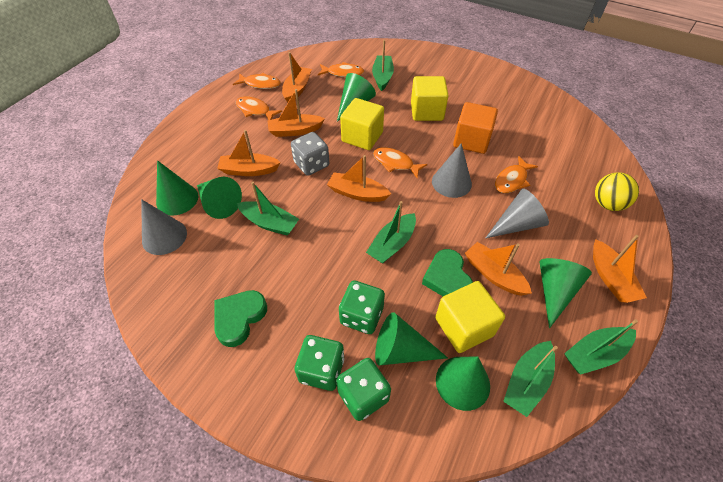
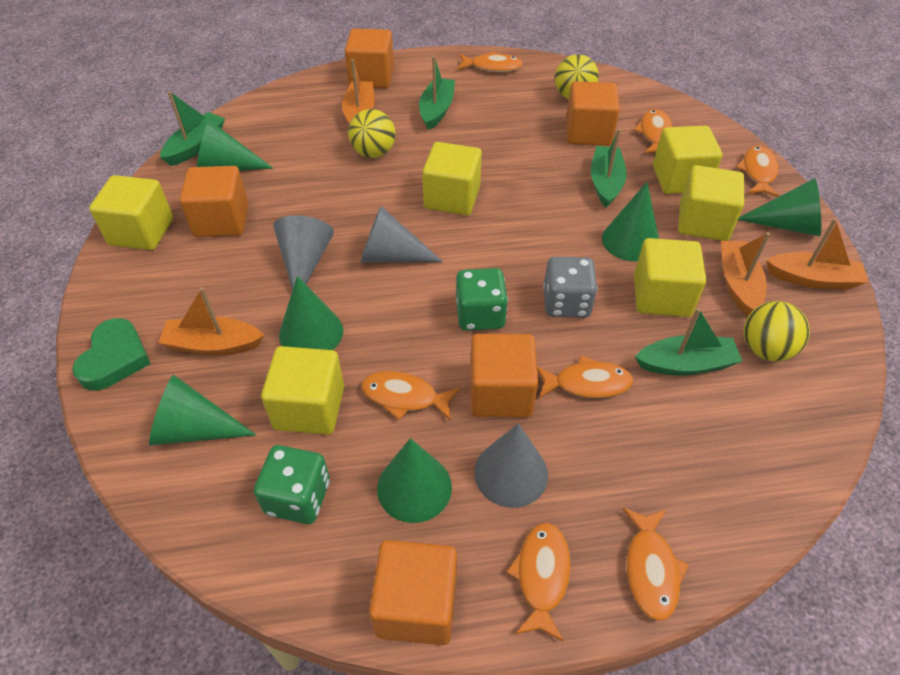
green boat: [237,182,299,236] [366,201,416,264] [372,40,394,91] [503,341,558,417] [564,319,638,375] = 5 -> [160,91,225,166] [419,56,455,130] [591,129,627,208] [635,308,742,376] = 4
green dice: [295,335,344,391] [336,358,391,421] [339,281,385,334] = 3 -> [254,445,330,524] [456,268,508,331] = 2
green heart: [214,290,267,347] [422,249,473,296] = 2 -> [72,318,151,391] = 1
orange boat: [217,130,281,176] [267,89,325,137] [282,52,312,103] [327,155,391,202] [465,242,532,296] [593,235,647,303] = 6 -> [158,287,264,355] [342,59,375,124] [721,232,770,316] [766,218,868,290] = 4
orange cube: [453,102,498,154] = 1 -> [179,166,248,237] [345,28,394,88] [369,540,457,645] [470,334,538,417] [566,81,620,146] = 5
orange fish: [233,73,281,89] [236,96,282,120] [318,62,364,77] [373,147,427,178] [495,156,538,193] = 5 -> [361,371,460,420] [458,52,523,72] [506,522,571,642] [537,355,633,398] [622,508,689,621] [633,109,673,154] [736,146,780,197] = 7
yellow ball: [595,172,639,211] = 1 -> [348,109,396,158] [555,54,599,99] [744,301,810,361] = 3
yellow cube: [340,98,384,150] [411,76,449,121] [435,281,505,353] = 3 -> [89,175,173,250] [261,346,344,435] [422,142,482,215] [634,238,706,317] [653,126,722,194] [678,165,744,241] = 6

